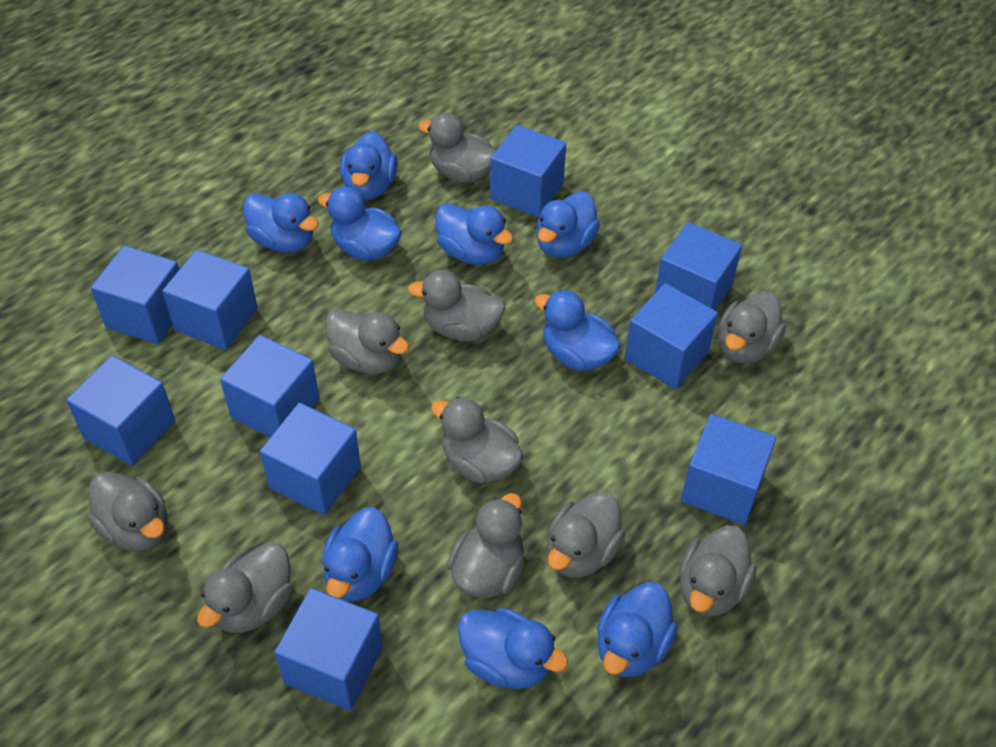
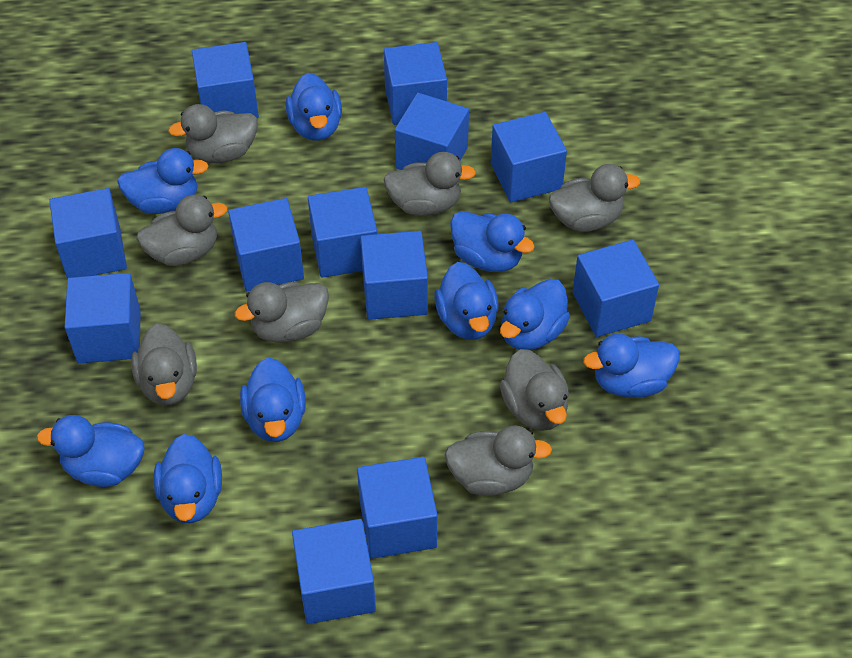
blue cube: [66,355,175,466] [91,245,179,344] [162,250,258,350] [220,335,319,437] [260,403,361,515] [274,588,383,711] [490,125,566,217] [624,283,718,389] [655,222,742,310] [681,414,776,525] = 10 -> [49,188,127,279] [65,273,141,364] [192,42,259,118] [228,198,304,291] [292,519,376,624] [308,187,377,278] [357,457,437,559] [360,231,428,320] [384,42,447,125] [395,93,469,170] [491,112,567,202] [572,240,659,337] = 12
grey duck: [87,471,168,551] [197,542,293,633] [325,309,409,374] [408,270,505,341] [418,113,496,183] [431,397,523,484] [447,493,525,598] [547,491,625,578] [679,525,757,617] [718,291,786,363] = 10 -> [131,324,197,405] [136,195,228,266] [168,104,258,163] [235,282,329,343] [384,152,476,216] [445,425,552,496] [500,349,569,431] [549,164,640,232] = 8

